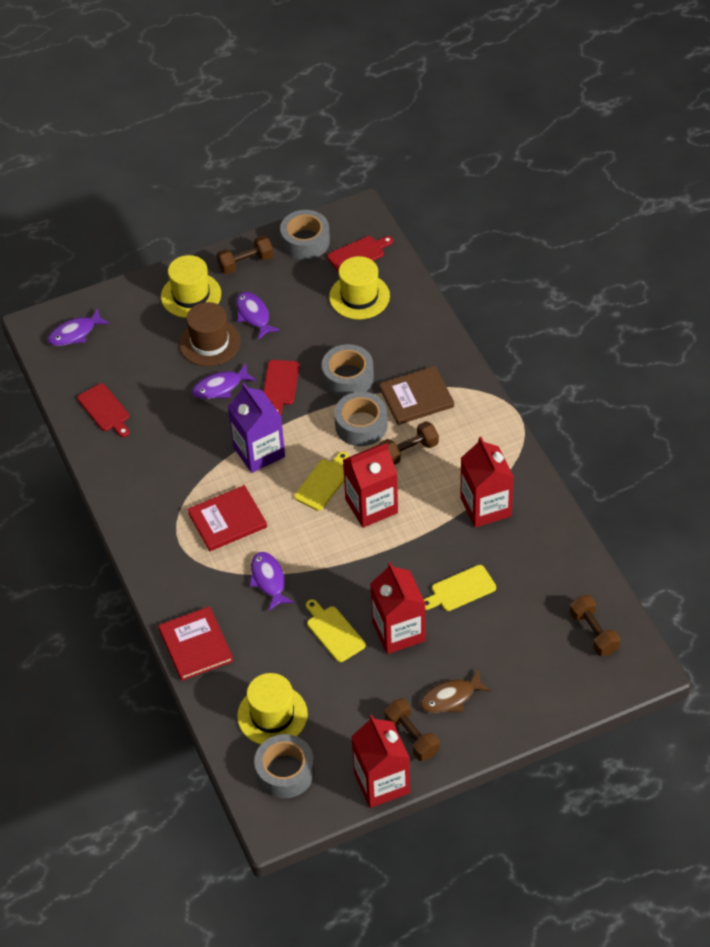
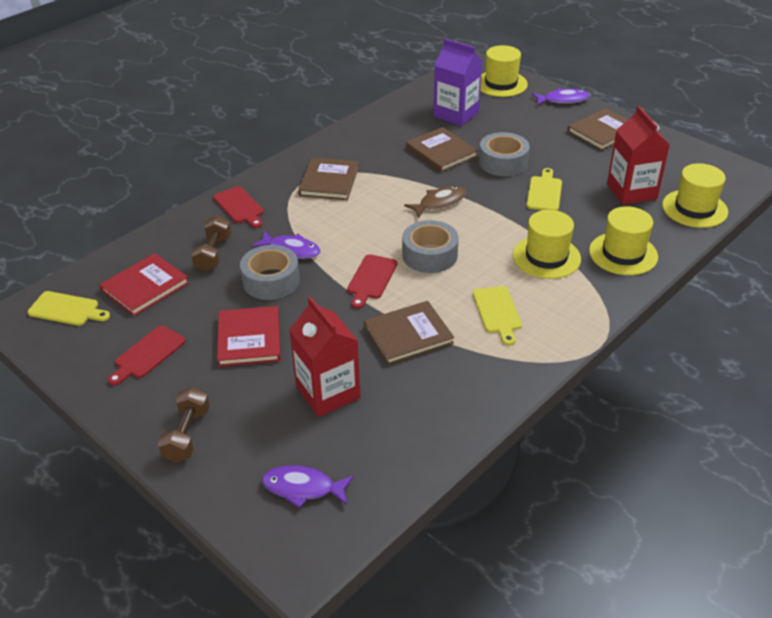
brown book: [379,366,454,425] = 1 -> [298,158,359,200] [364,301,454,365] [406,127,478,172] [567,108,627,151] = 4
brown dumbbell: [216,236,274,274] [379,421,439,465] [384,699,439,761] [570,595,620,656] = 4 -> [158,387,210,463] [191,216,231,271] = 2
brown hat: [179,302,241,366] = 1 -> none = 0
grey tape: [254,734,315,798] [280,210,330,260] [322,344,374,397] [334,392,387,446] = 4 -> [240,245,300,300] [402,220,459,273] [479,132,530,177] = 3
purple fish: [47,308,110,346] [192,363,257,399] [236,292,280,340] [249,552,294,611] = 4 -> [252,231,321,259] [262,465,354,508] [532,88,589,105] = 3
red carton: [343,443,398,528] [351,715,410,808] [370,562,426,654] [460,437,514,528] = 4 -> [289,297,360,417] [607,106,670,205] = 2
yellow hat: [161,255,221,318] [237,673,308,744] [329,256,390,320] = 3 -> [480,45,528,97] [513,210,581,279] [589,206,658,275] [662,163,728,228] = 4

